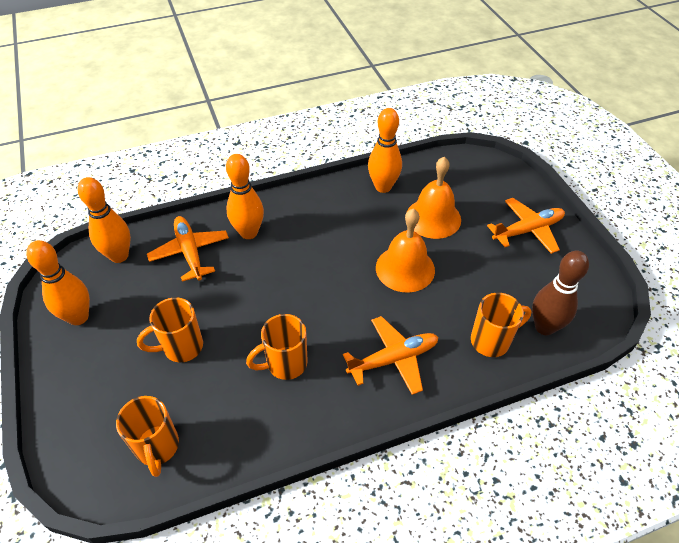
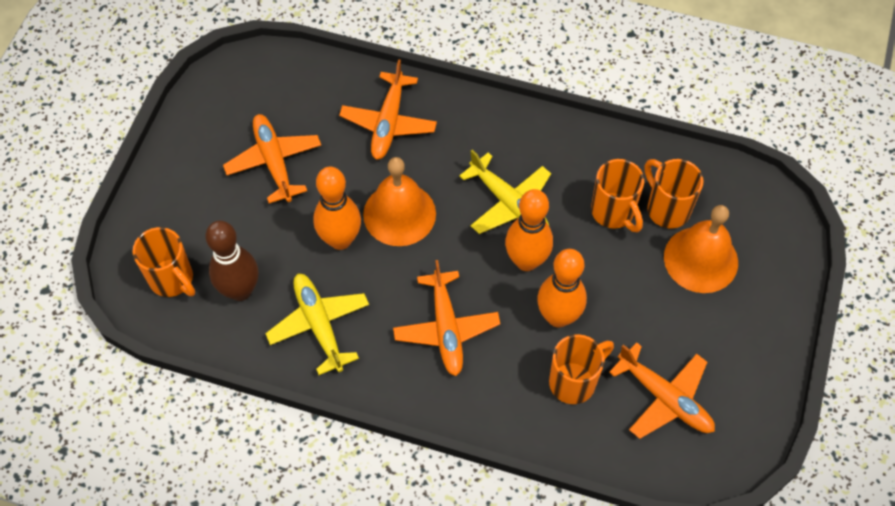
orange bowling pin: [26,240,90,325] [78,177,131,263] [226,154,264,239] [368,108,402,193] = 4 -> [313,167,361,250] [505,189,553,271] [537,249,587,327] = 3
orange plane: [147,216,229,282] [343,316,438,395] [487,198,565,254] = 3 -> [223,114,321,203] [339,59,437,160] [393,260,500,376] [609,342,715,439] = 4
yellow plane: none = 0 -> [265,274,369,375] [459,150,551,234] = 2

